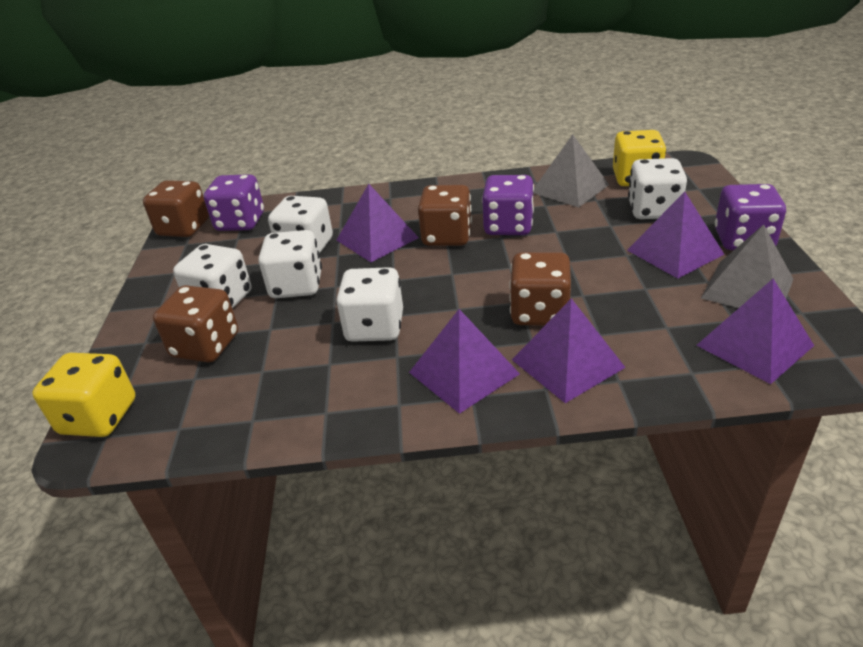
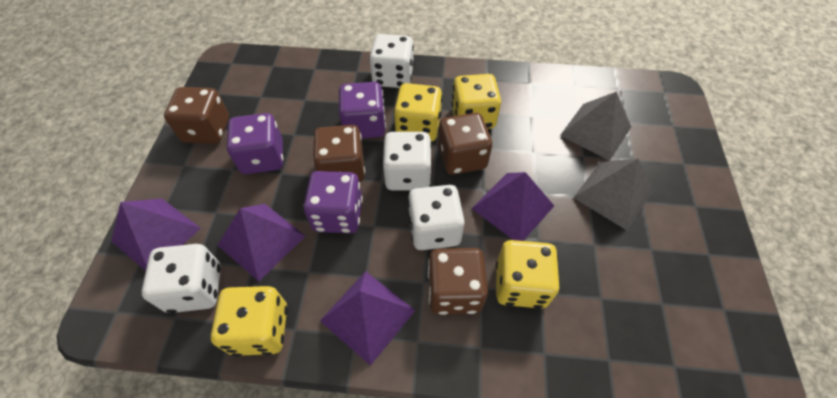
purple pyramid: [336,184,419,262] [409,309,520,414] [512,298,626,403] [627,192,724,279] [696,279,814,384] = 5 -> [111,199,201,271] [218,204,306,282] [320,271,416,366] [472,172,554,241] = 4
white dice: [173,244,251,309] [258,230,322,298] [268,196,333,254] [336,267,403,342] [628,158,687,219] = 5 -> [141,244,221,313] [369,34,414,88] [382,132,432,191] [408,185,465,250] = 4
yellow dice: [32,353,136,437] [613,130,666,186] = 2 -> [211,286,287,356] [394,83,442,142] [451,74,501,129] [496,240,560,308] = 4

